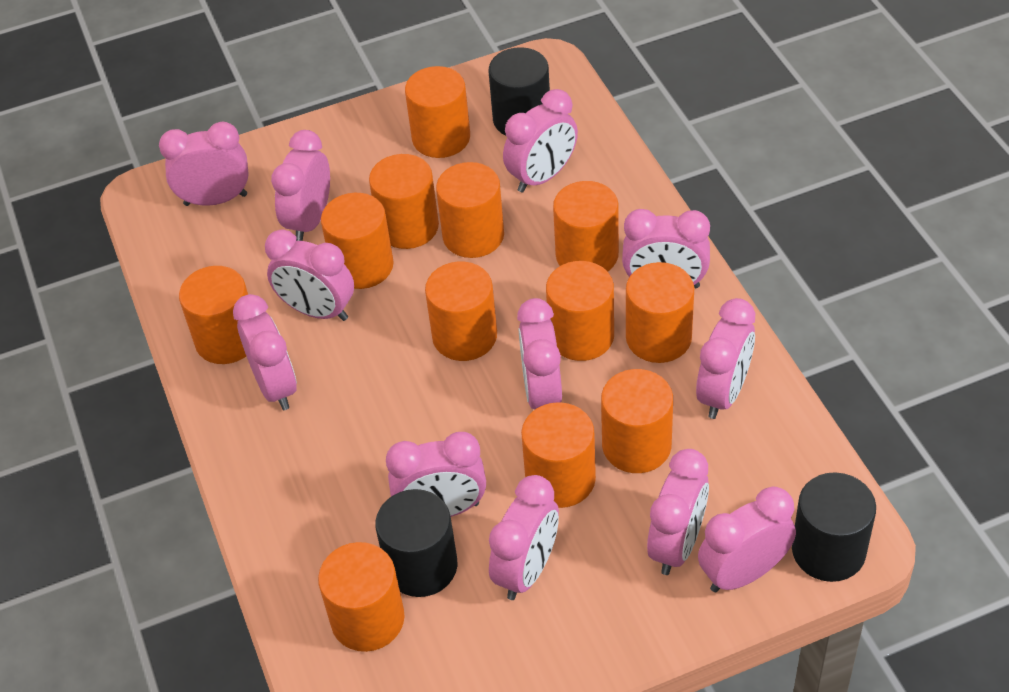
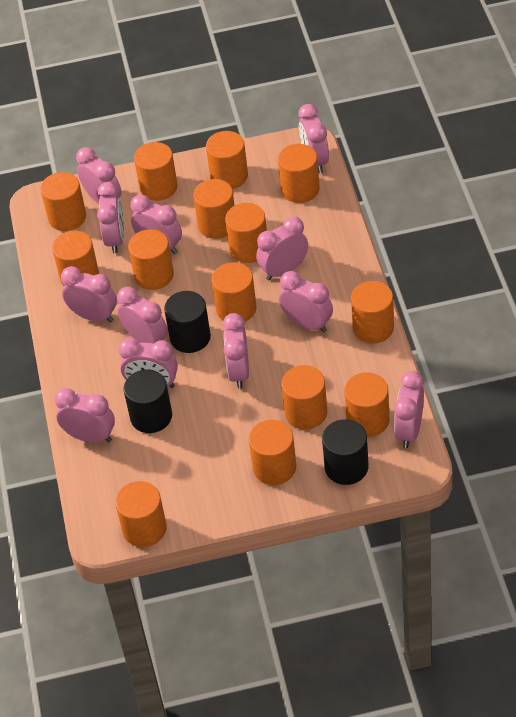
orange cylinder: [179,266,248,364] [318,542,405,652] [321,193,394,289] [369,154,439,249] [405,66,470,158] [425,262,497,361] [436,162,504,258] [521,402,596,508] [546,261,614,361] [553,181,619,272] [601,369,673,473] [626,262,694,363] = 12 -> [41,172,86,231] [52,230,99,286] [115,481,167,547] [128,229,174,290] [134,142,178,201] [193,179,235,239] [206,131,248,189] [212,262,256,322] [225,203,267,263] [249,420,296,485] [278,144,320,203] [281,365,327,430] [344,372,389,437] [351,281,394,344] = 14

